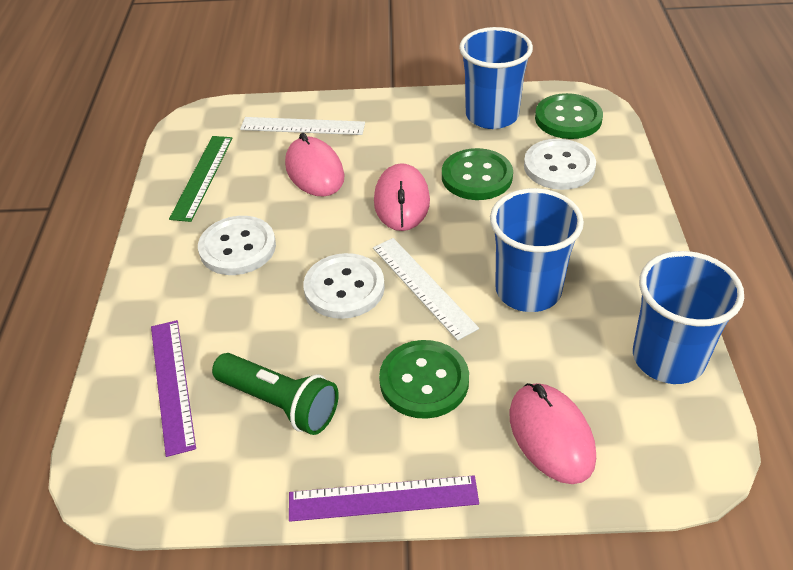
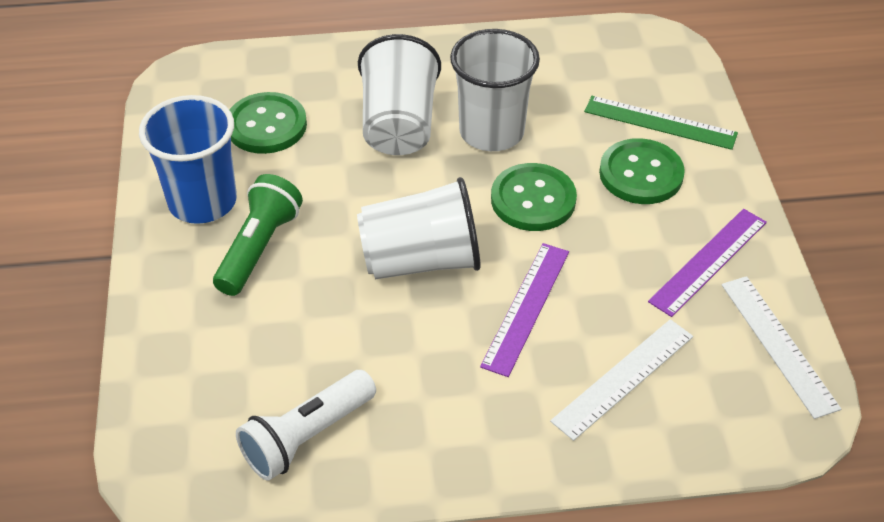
blue cup: [459,27,533,129] [490,188,584,312] [633,251,744,384] = 3 -> [139,95,237,224] = 1
pink mouse: [285,133,344,197] [374,163,430,231] [509,383,596,484] = 3 -> none = 0
white button: [198,216,276,275] [303,253,385,319] [524,139,596,190] = 3 -> none = 0
white cup: none = 0 -> [357,177,481,279] [358,34,441,155] [450,29,540,151] = 3
white flashlight: none = 0 -> [236,370,376,481] = 1

